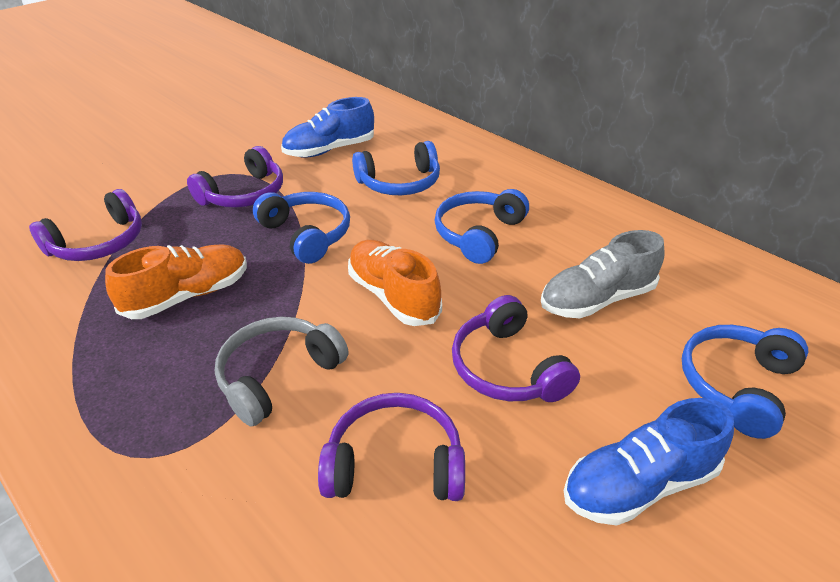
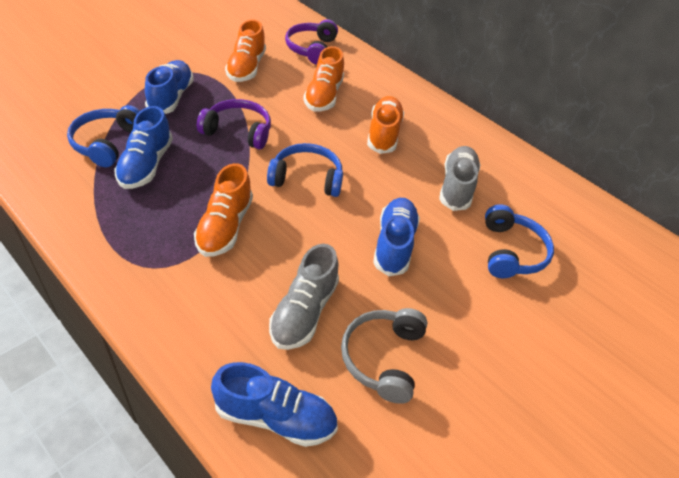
blue headphones: [253,192,350,264] [352,141,440,195] [435,189,529,264] [682,325,808,439] = 4 -> [67,105,140,167] [267,143,343,197] [485,204,554,278] = 3
blue shoe: [281,97,374,158] [564,398,734,526] = 2 -> [114,106,173,189] [145,60,194,114] [211,362,338,447] [373,198,420,276] = 4
grey shoe: [541,230,665,318] = 1 -> [269,244,339,350] [439,146,481,211] = 2
orange shoe: [105,244,247,319] [348,240,442,326] = 2 -> [194,163,253,257] [225,19,266,82] [303,46,344,112] [367,96,404,154] = 4
purple headphones: [29,189,142,261] [187,146,283,208] [318,393,465,501] [452,295,580,402] = 4 -> [197,99,271,149] [285,19,338,65] = 2

